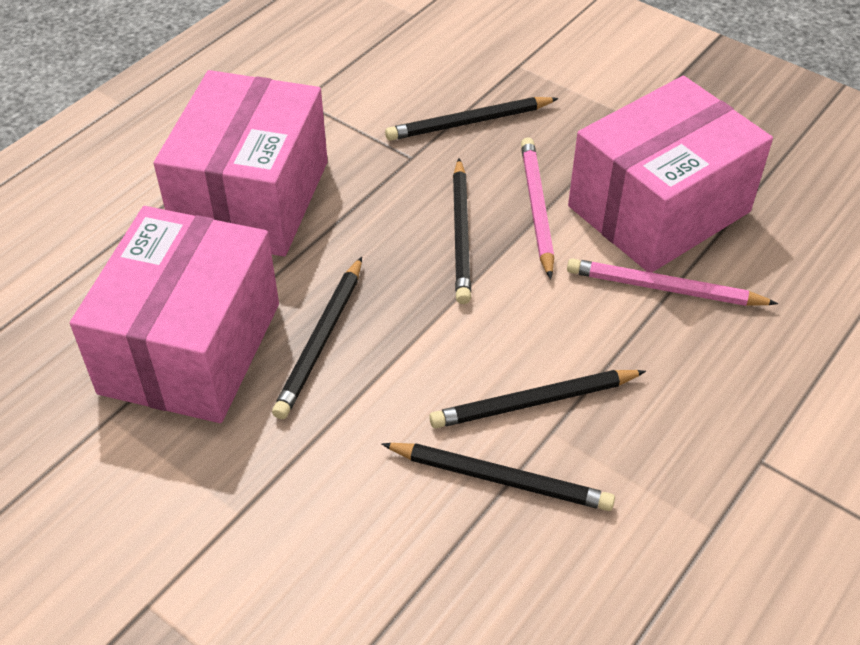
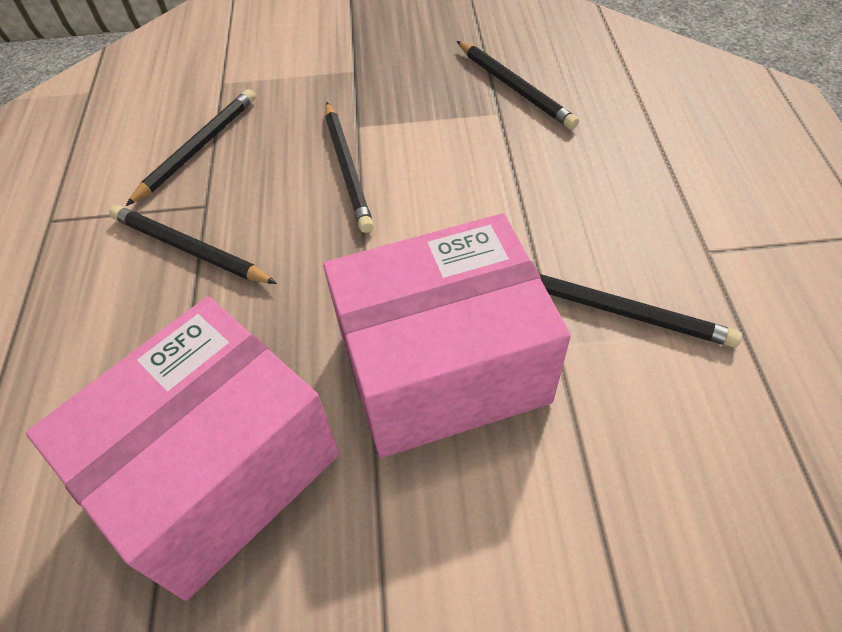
pink box: [70,206,279,423] [154,70,328,256] [568,76,773,273] = 3 -> [26,297,339,601] [323,213,571,458] = 2
pink pencil: [521,137,554,279] [567,258,778,306] = 2 -> none = 0

